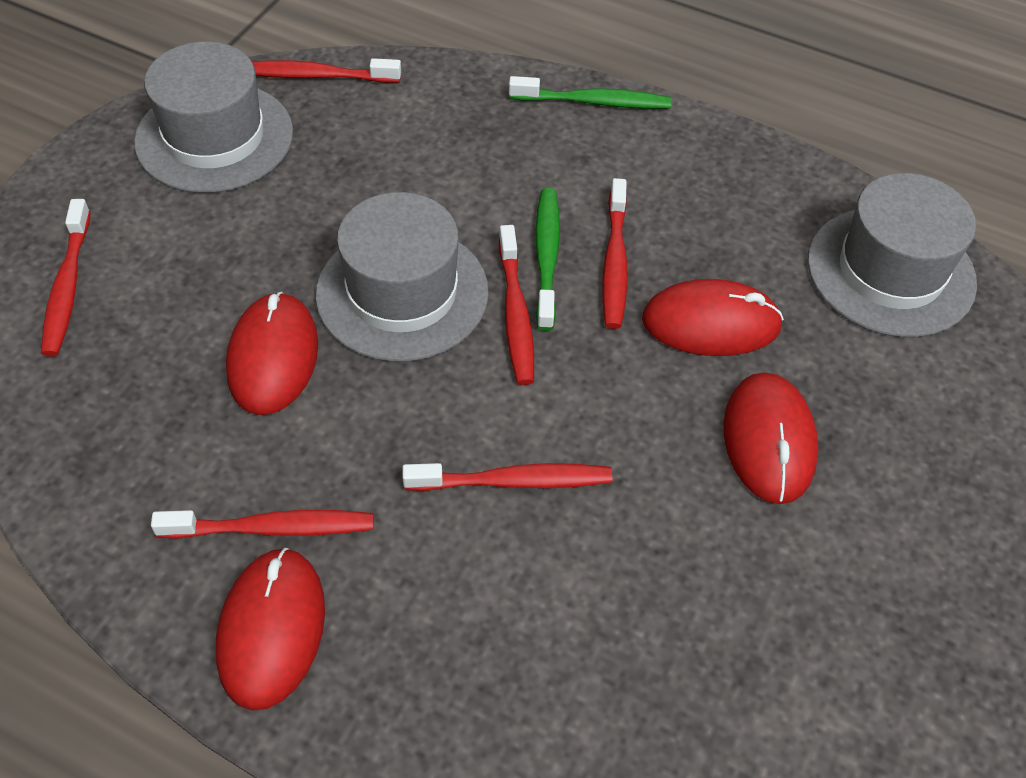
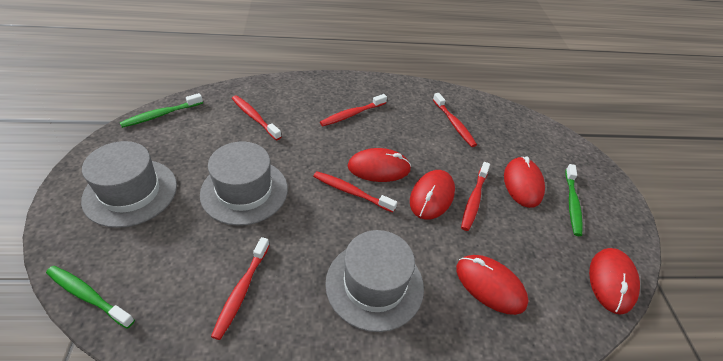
green toothbrush: [509,76,672,109] [536,188,560,331] = 2 -> [46,266,135,328] [120,93,203,128] [565,164,583,236] = 3
red mouse: [216,548,325,711] [226,292,318,415] [642,279,784,356] [724,373,818,504] = 4 -> [348,148,411,182] [410,170,455,220] [456,255,528,315] [504,157,545,208] [589,248,640,314] = 5

